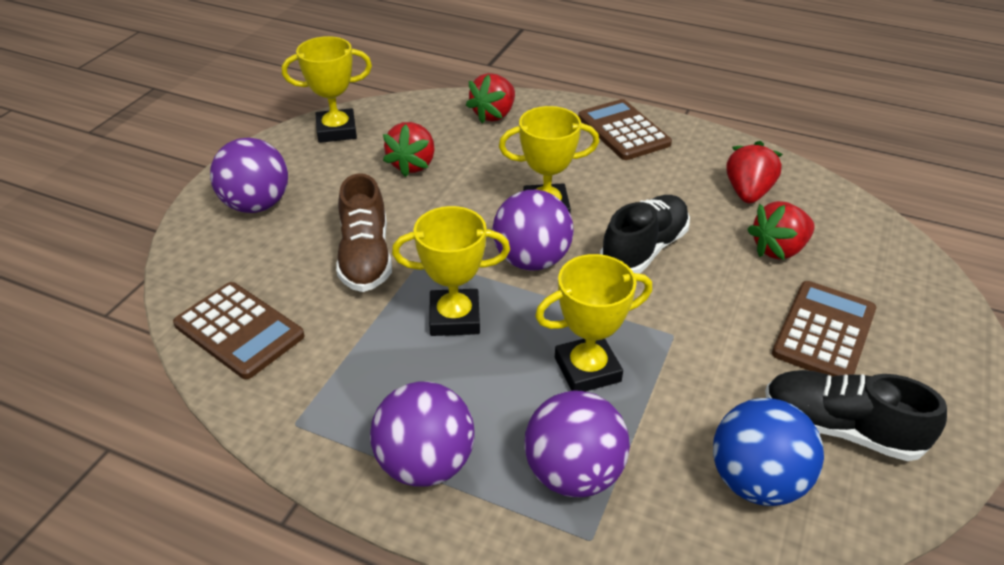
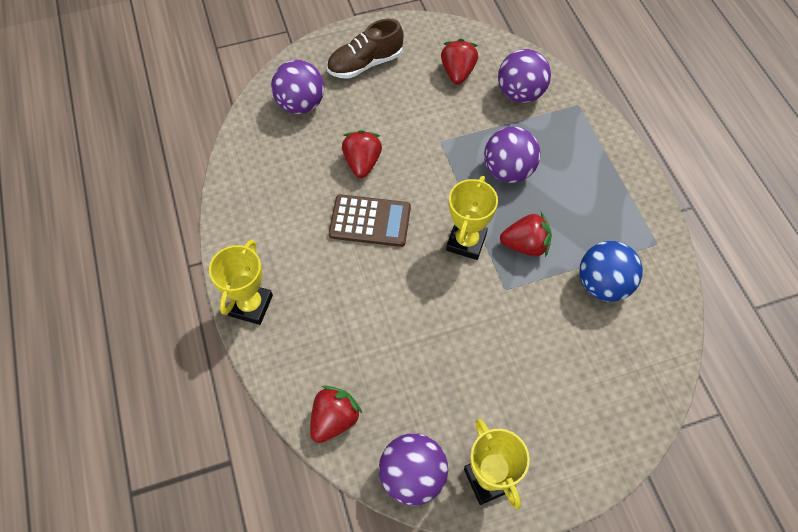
black shoe: [600,195,690,274] [765,370,947,461] = 2 -> none = 0
brown calculator: [173,282,305,379] [578,99,672,160] [772,281,876,376] = 3 -> [329,194,411,247] = 1
yellow trophy: [282,36,372,143] [392,206,510,336] [499,106,599,213] [535,254,652,392] = 4 -> [209,240,273,325] [446,176,498,260] [464,419,530,509] = 3

